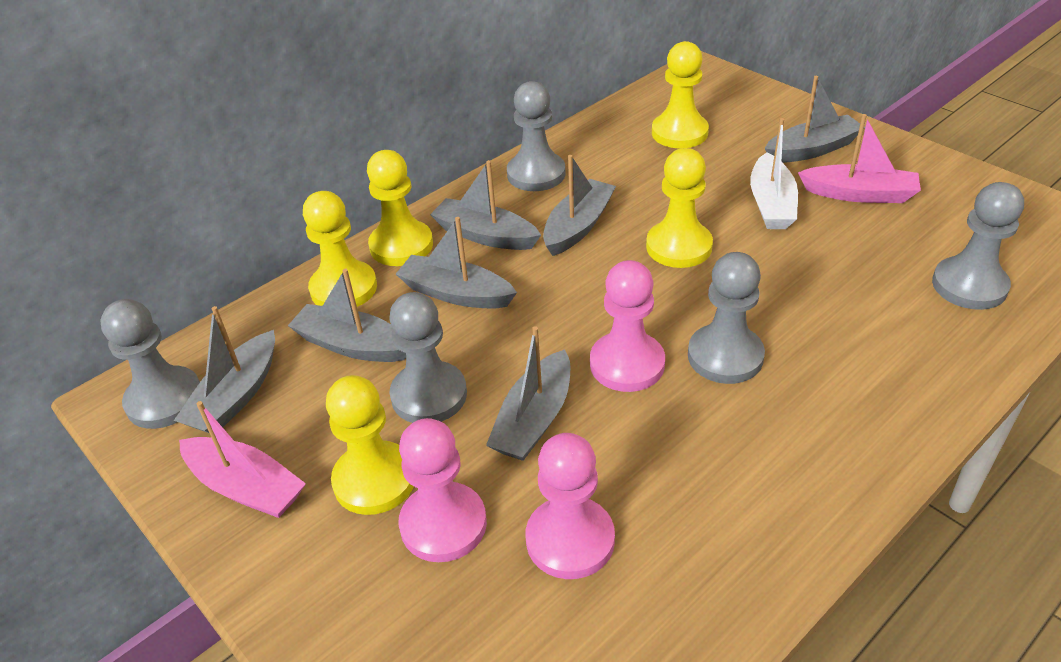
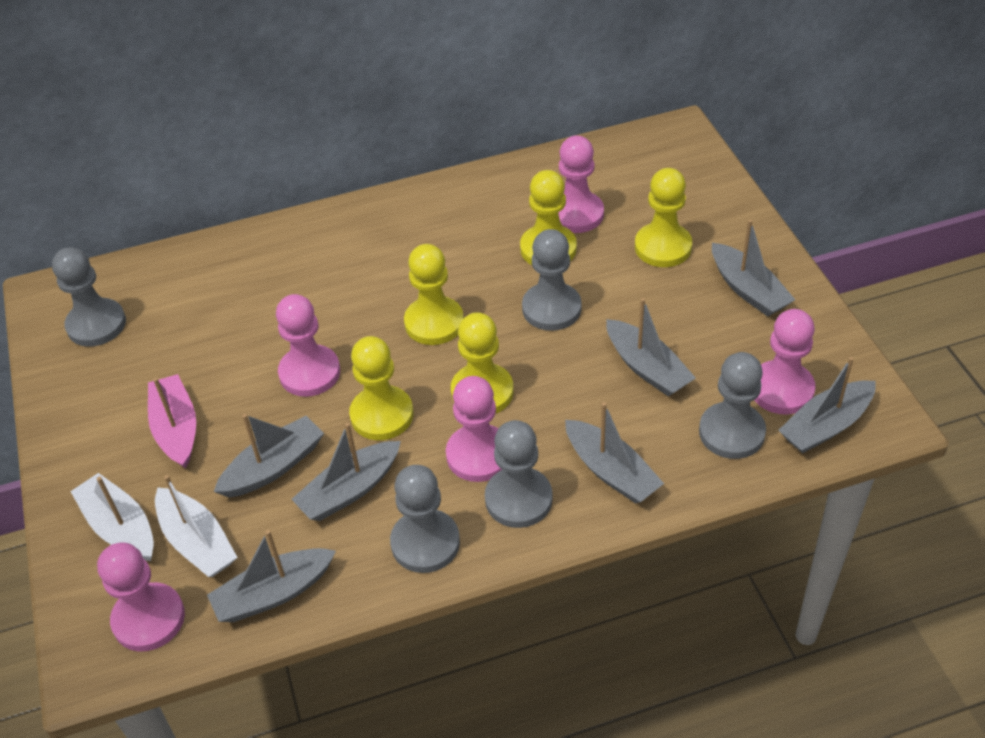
pink boat: [179,401,306,518] [798,114,921,203] = 2 -> [148,374,196,469] = 1
pink pawn: [398,418,487,562] [526,433,615,579] [590,260,665,392] = 3 -> [97,542,185,651] [276,294,340,397] [446,376,502,482] [558,136,604,233] [754,309,816,415] = 5
white boat: [750,118,798,229] = 1 -> [70,473,154,561] [155,475,237,577] = 2

